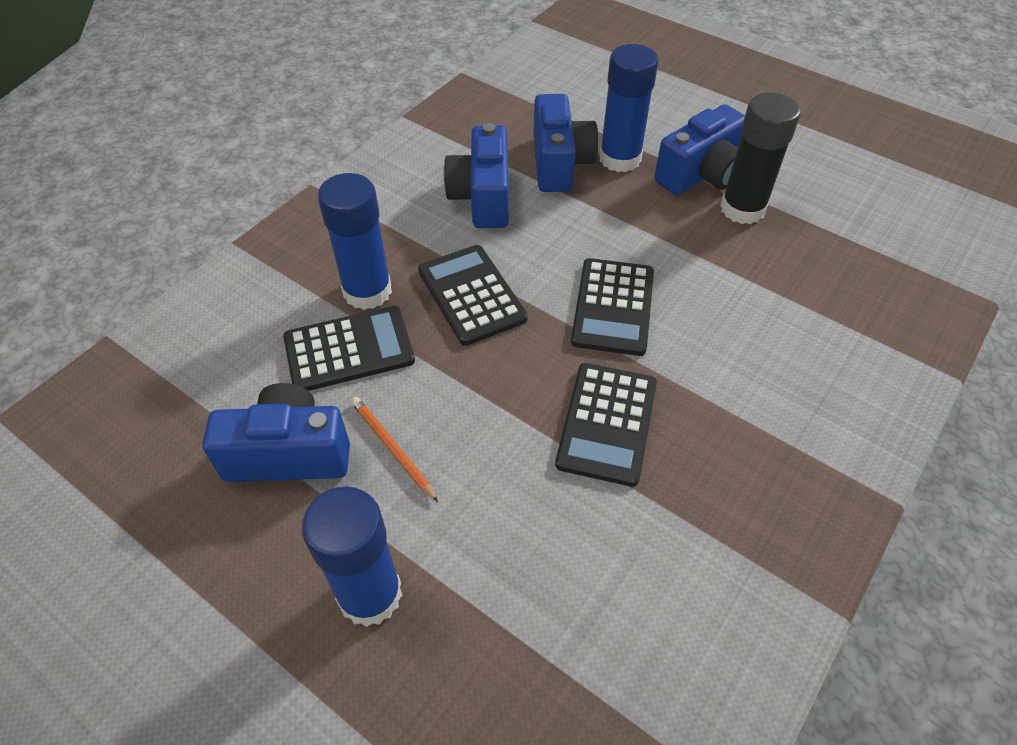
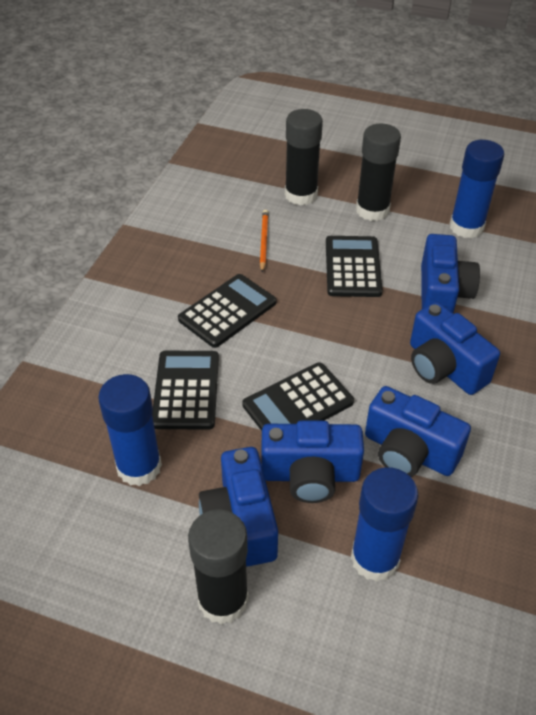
black glue stick: [720,92,801,224] = 1 -> [188,509,249,625] [285,109,323,205] [356,124,401,221] = 3
blue camera: [203,383,350,482] [443,123,509,228] [533,94,598,192] [654,104,745,195] = 4 -> [199,447,278,567] [261,420,364,503] [365,386,471,477] [410,302,500,395] [421,234,480,313] = 5

